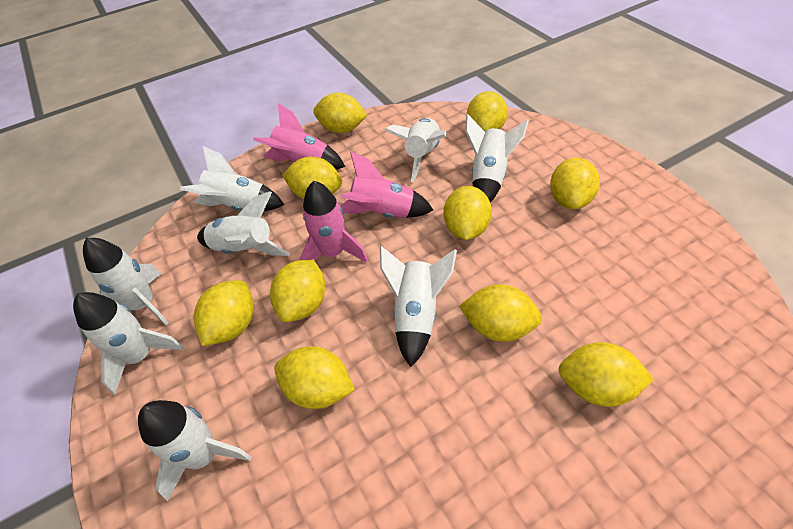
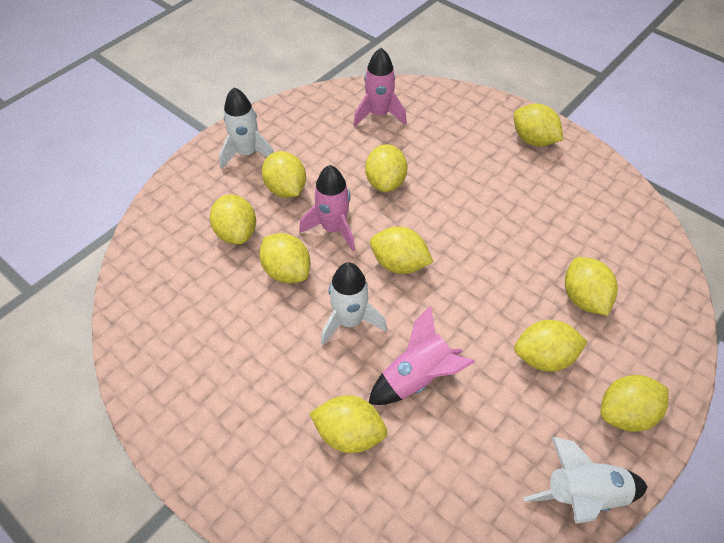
white rocket: [73,292,183,395] [83,238,169,325] [138,400,251,502] [180,146,284,211] [197,191,290,256] [380,246,457,367] [384,118,446,182] [465,114,529,203] = 8 -> [219,87,274,169] [321,262,387,345] [524,437,648,524] = 3

